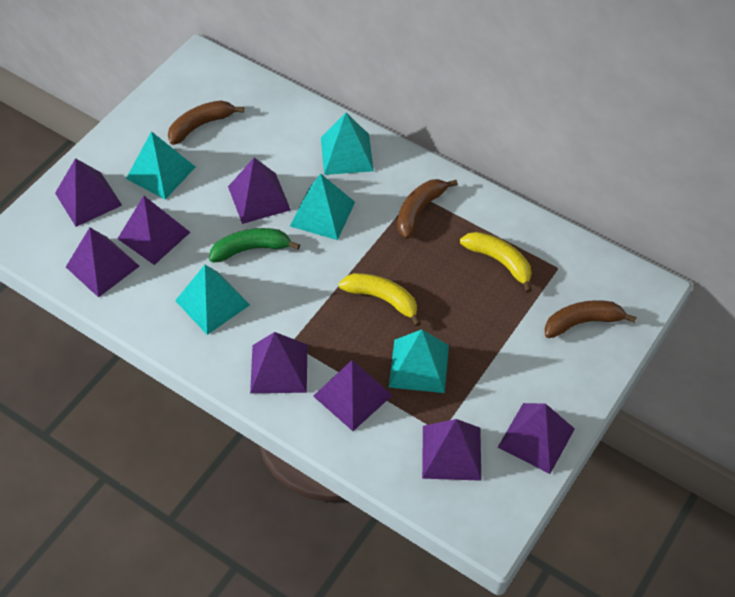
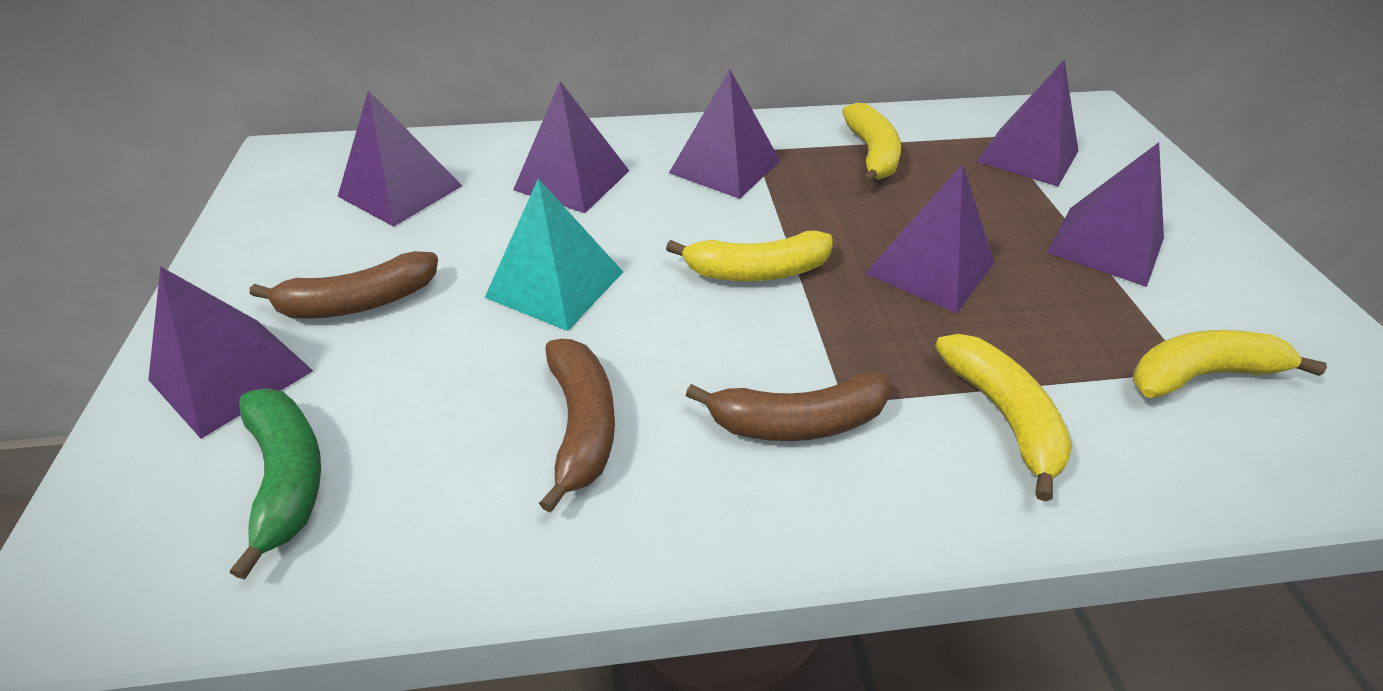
purple pyramid: [55,158,122,227] [66,227,140,298] [117,196,190,265] [228,157,291,224] [250,332,308,393] [313,360,393,431] [422,419,481,481] [498,403,575,474] = 8 -> [148,266,313,439] [338,90,462,227] [513,81,629,213] [669,69,780,199] [865,163,994,313] [976,60,1079,187] [1047,142,1164,287] = 7
turquoise pyramid: [126,131,195,200] [175,265,250,335] [290,173,355,240] [321,113,374,175] [389,329,449,393] = 5 -> [485,179,623,331] = 1
yellow banana: [339,273,421,326] [460,232,532,293] = 2 -> [666,230,833,281] [842,103,901,185] [935,334,1072,502] [1133,330,1327,398] = 4

